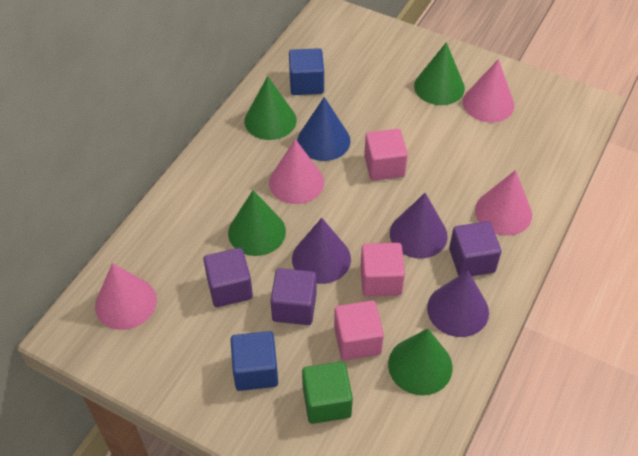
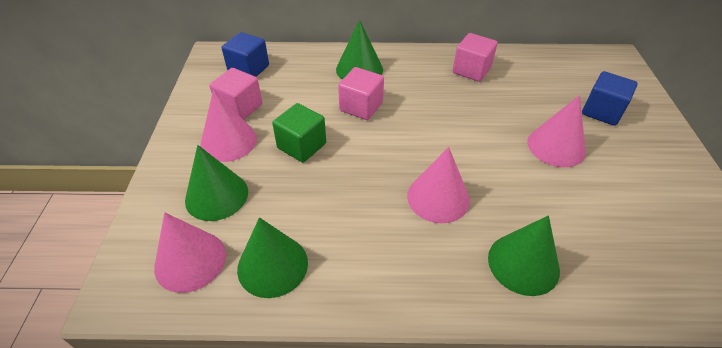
blue cone: [297,97,351,161] = 1 -> none = 0
purple cone: [292,218,351,284] [390,193,448,259] [427,271,489,337] = 3 -> none = 0
purple cube: [203,248,253,307] [270,268,316,325] [449,221,501,276] = 3 -> none = 0

